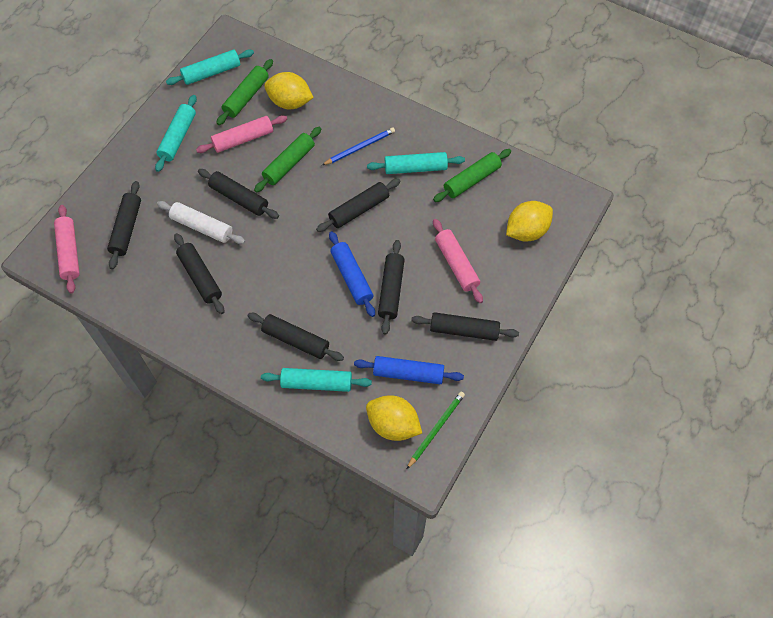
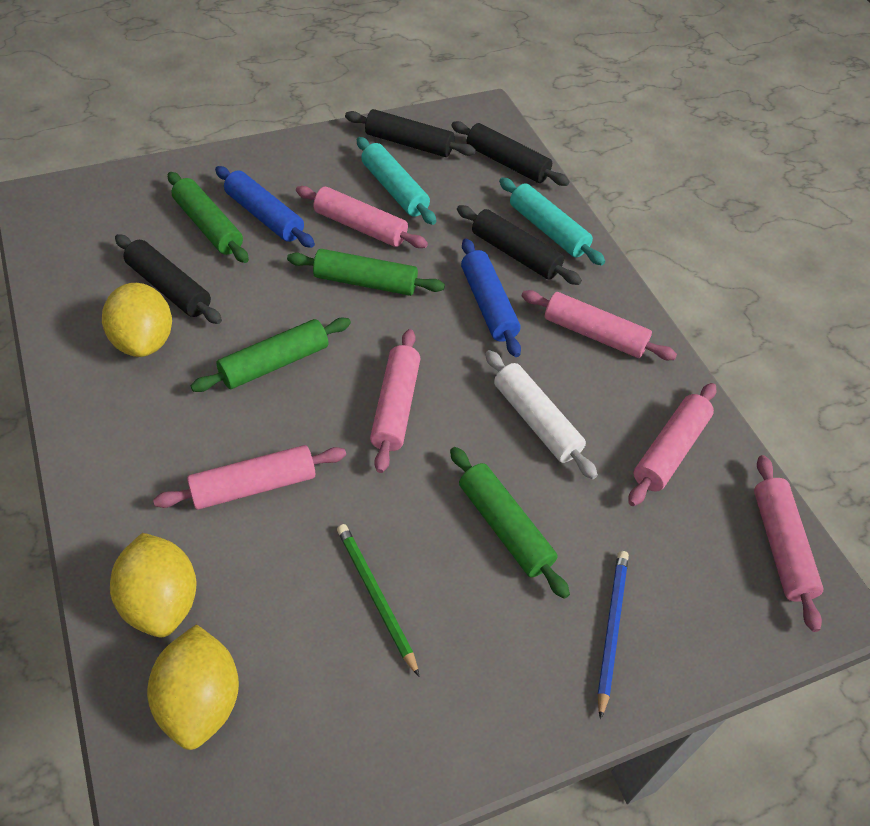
black rolling pin: [107,181,141,269] [174,233,224,314] [198,169,279,219] [247,313,344,361] [316,179,401,232] [378,240,405,334] [411,312,519,341] = 7 -> [115,234,222,324] [345,109,476,157] [451,121,570,186] [457,205,582,285] = 4
green rolling pin: [216,59,273,125] [254,127,321,192] [433,149,511,202] = 3 -> [168,172,249,263] [191,318,351,392] [287,249,445,296] [450,447,570,599] = 4
pink rolling pin: [54,205,80,294] [196,115,287,153] [433,219,483,303] = 3 -> [153,445,346,510] [296,186,428,248] [370,329,420,473] [522,290,677,360] [628,383,716,506] [754,455,823,632] = 6
turquoise rolling pin: [155,95,197,172] [166,49,254,85] [261,368,372,392] [367,152,465,174] = 4 -> [357,137,436,225] [499,177,605,265] = 2

